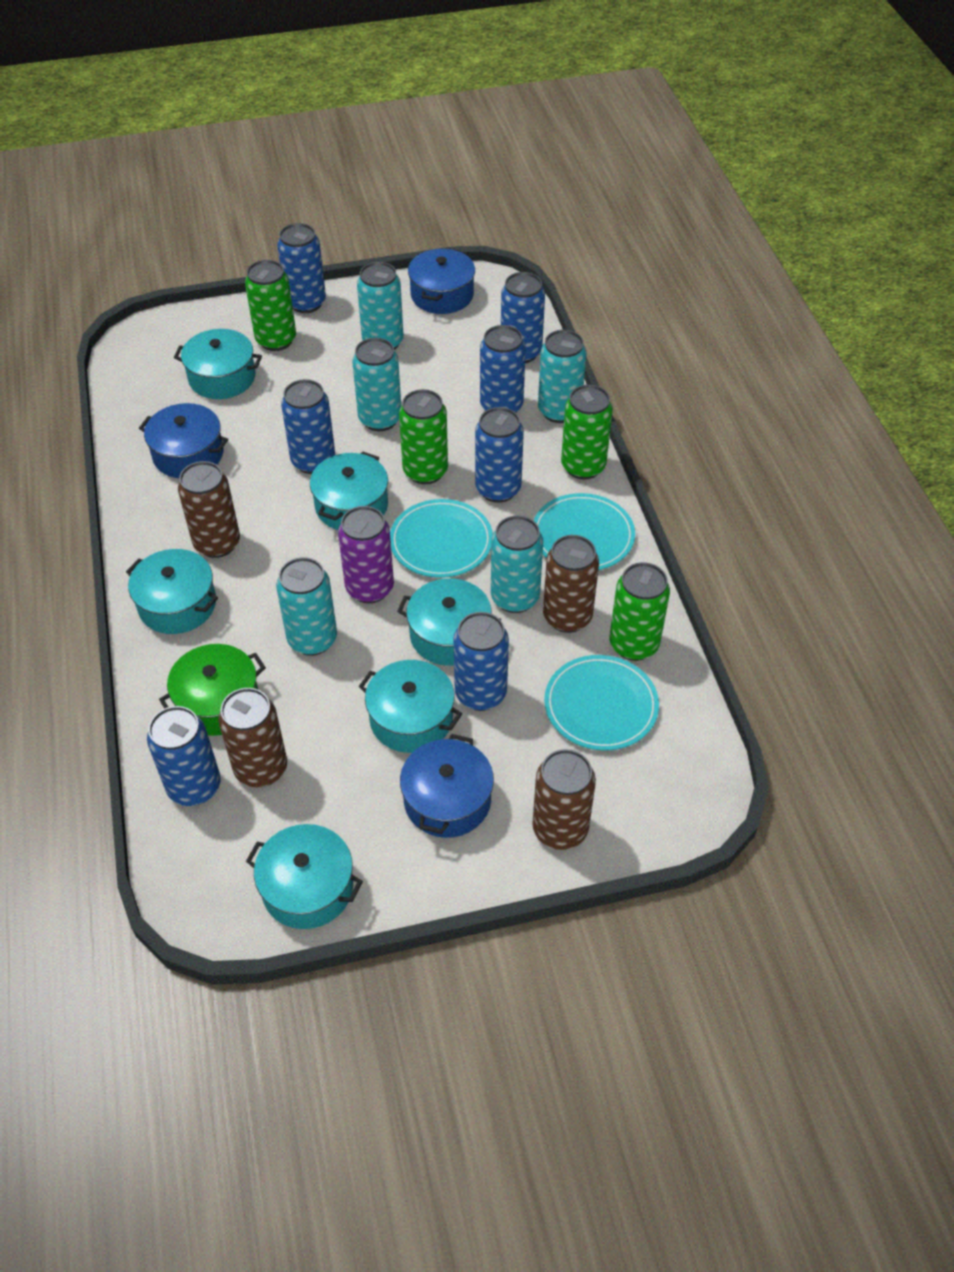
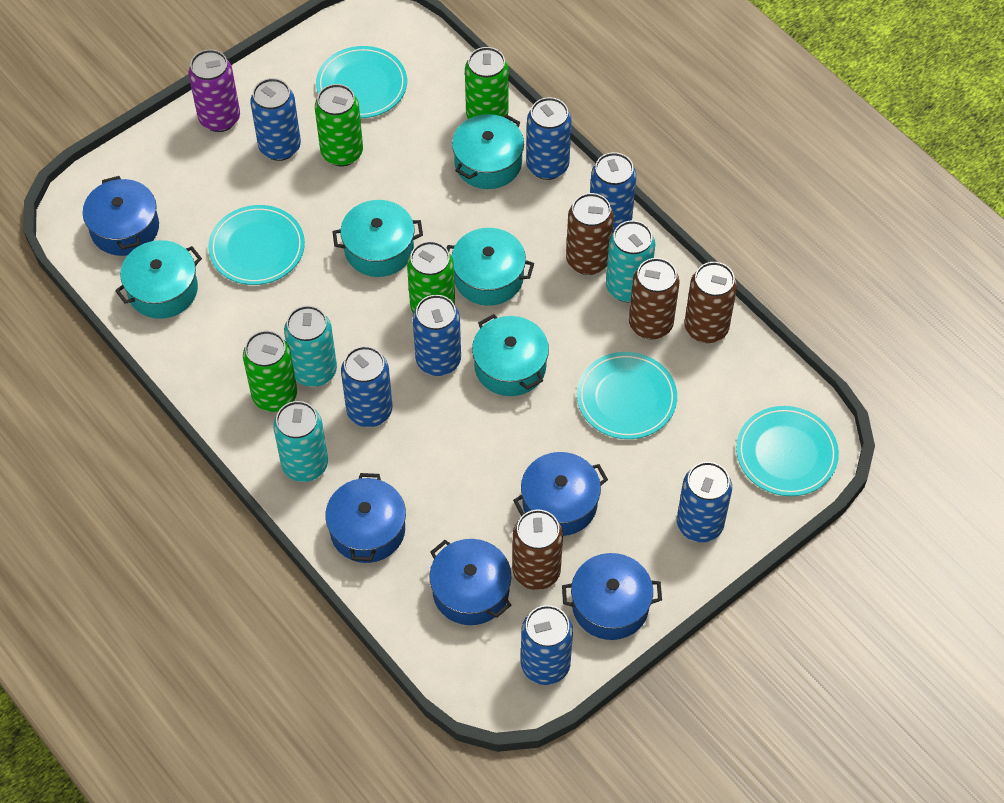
blue pot: [139,403,228,478] [400,734,494,838] [408,248,475,314] = 3 -> [83,176,159,256] [325,473,406,563] [429,539,512,625] [513,452,608,536] [562,553,662,640] = 5
green pot: [159,644,266,736] = 1 -> none = 0
turquoise can: [276,557,337,656] [352,338,401,431] [357,262,404,350] [491,516,543,613] [538,330,586,423] = 5 -> [273,401,328,482] [284,306,337,387] [606,220,655,302] = 3
turquoise plate: [390,499,493,578] [534,493,635,570] [544,655,659,751] = 3 -> [208,205,305,285] [316,46,407,118] [577,352,677,439] [736,406,839,496] = 4
turquoise pot: [126,549,218,634] [174,329,262,399] [246,824,363,929] [310,452,388,530] [359,660,462,753] [397,578,501,666] = 6 -> [115,240,202,319] [332,200,423,277] [447,228,534,306] [452,114,524,189] [472,314,549,396] = 5

